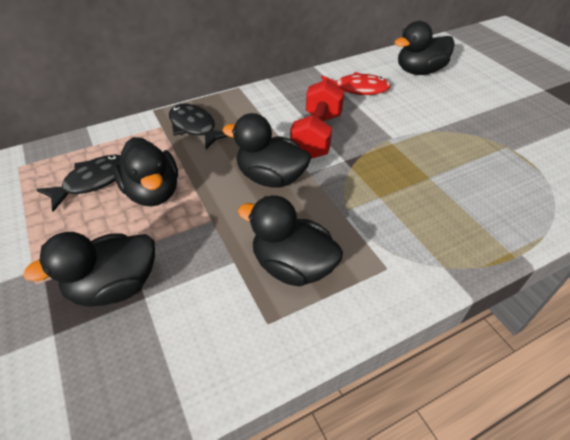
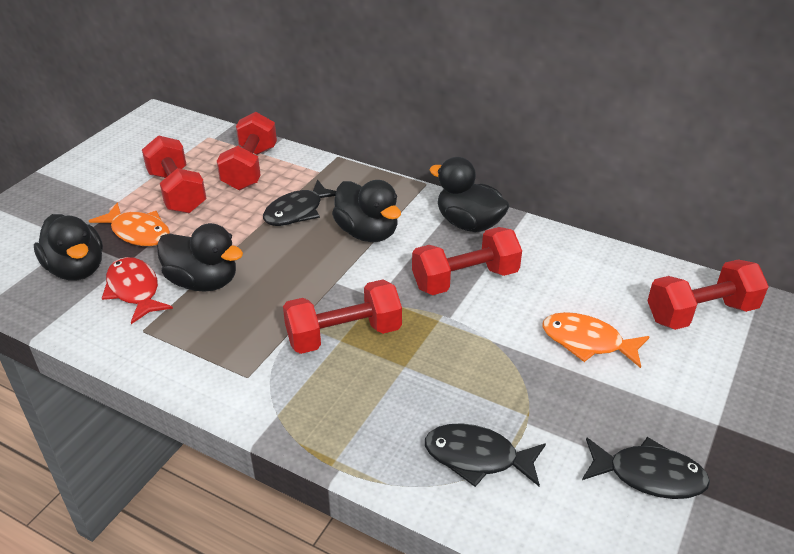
black duck: [23,232,155,307] [113,137,178,206] [222,113,311,188] [238,196,343,287] [394,21,455,75] = 5 -> [34,214,103,280] [157,223,243,292] [332,180,401,242] [429,157,509,232] = 4
black fish: [36,155,121,212] [169,104,229,149] = 2 -> [263,179,336,226] [425,423,546,487] [582,437,710,499] = 3
orange fish: none = 0 -> [89,202,170,246] [543,312,650,368] = 2
red dumbbell: [290,79,344,159] = 1 -> [142,135,207,213] [217,112,277,190] [283,279,402,354] [412,227,522,295] [647,259,769,330] = 5

